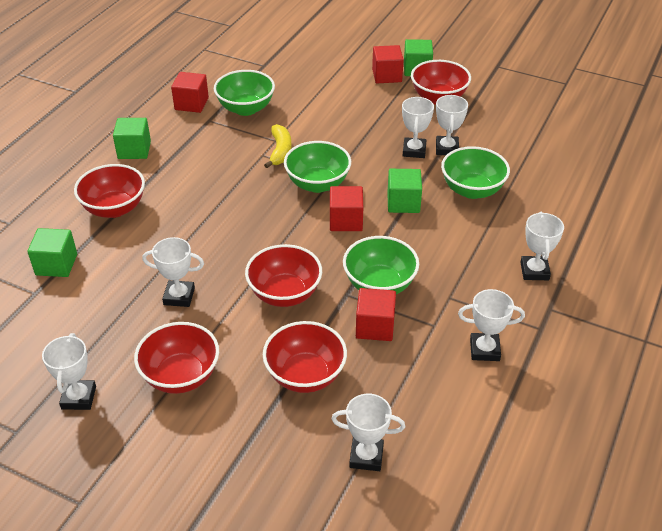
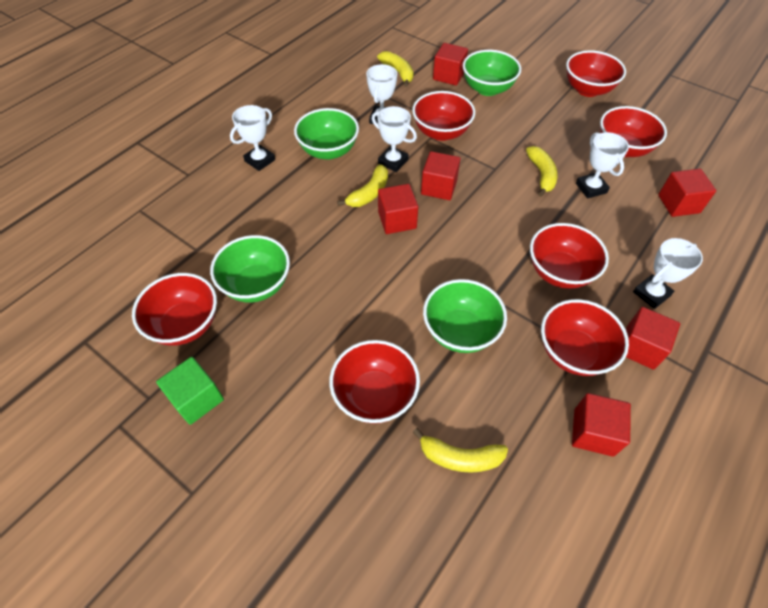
green cube: [27,228,77,277] [113,118,151,159] [387,169,422,213] [404,39,433,76] = 4 -> [156,357,224,425] = 1
red bowl: [74,164,145,218] [134,322,219,394] [245,244,322,307] [263,321,347,393] [411,60,471,105] = 5 -> [132,273,217,345] [329,340,420,424] [412,91,475,141] [530,223,609,289] [541,299,629,376] [566,50,626,97] [600,106,667,157] = 7
red cube: [171,72,209,113] [330,186,363,231] [356,288,396,341] [372,45,404,83] = 4 -> [378,184,418,234] [421,151,460,200] [433,43,468,86] [572,393,631,457] [626,307,680,370] [658,169,716,217] = 6
white trophy: [42,333,96,410] [142,237,204,307] [332,394,405,471] [402,97,434,158] [436,95,468,155] [458,289,525,361] [520,212,564,280] = 7 -> [230,105,275,171] [366,64,397,124] [372,106,417,172] [576,132,629,199] [633,238,703,309] = 5
yellow banana: [264,124,292,168] = 1 -> [337,164,388,207] [377,51,414,87] [412,428,508,473] [526,146,558,197] = 4

